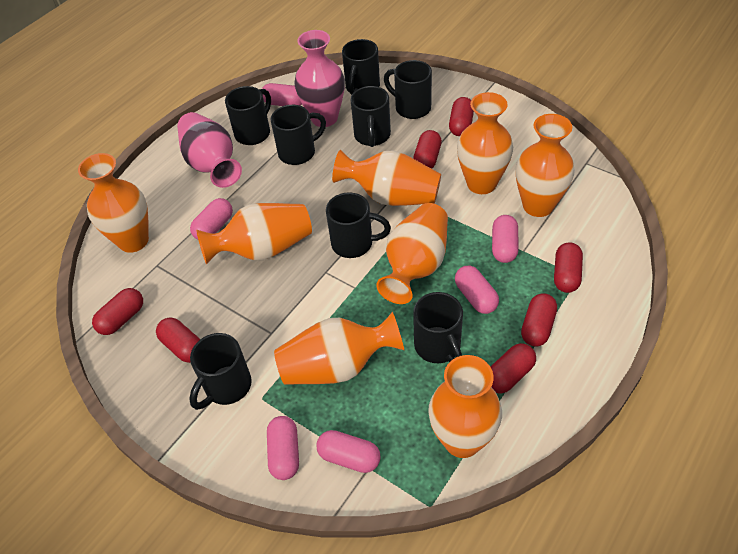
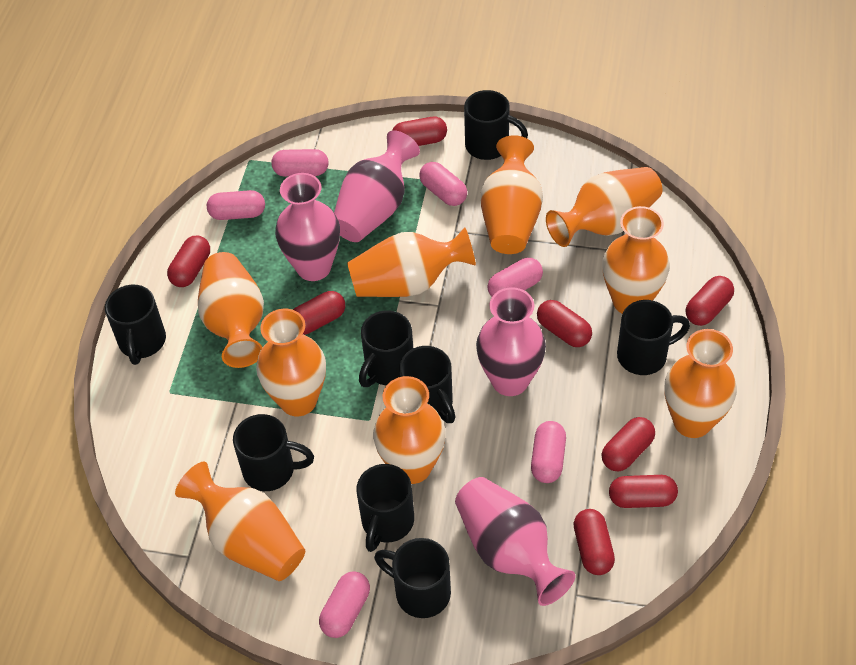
orange vase: [78,153,149,253] [196,203,312,264] [274,312,404,385] [332,150,441,206] [376,203,448,304] [428,355,502,458] [457,92,513,194] [516,114,575,217] = 8 -> [175,462,305,581] [198,252,264,368] [256,309,326,416] [347,228,476,297] [373,376,446,484] [481,135,543,254] [546,167,662,247] [602,206,670,314] [665,329,737,438] = 9
pink vase: [177,112,242,188] [295,30,345,127] = 2 -> [275,173,340,281] [334,131,420,242] [455,477,575,606] [476,287,546,396] = 4
red capsule: [92,288,143,335] [156,318,200,363] [413,130,442,169] [449,97,474,136] [491,343,536,394] [521,293,557,347] [554,242,583,293] = 7 -> [167,236,210,287] [293,291,345,335] [392,117,447,146] [537,300,592,347] [574,509,615,575] [601,417,655,471] [609,475,678,508] [686,276,734,326] = 8

